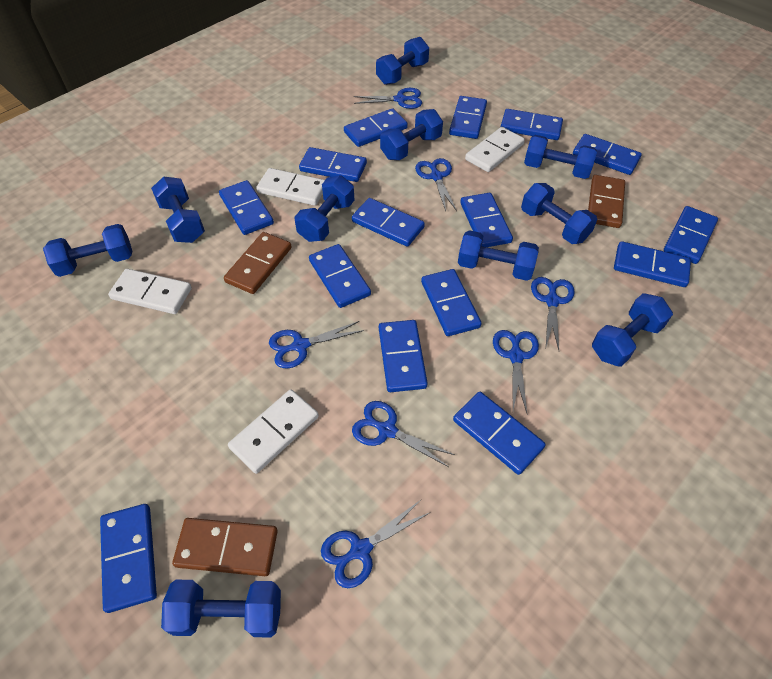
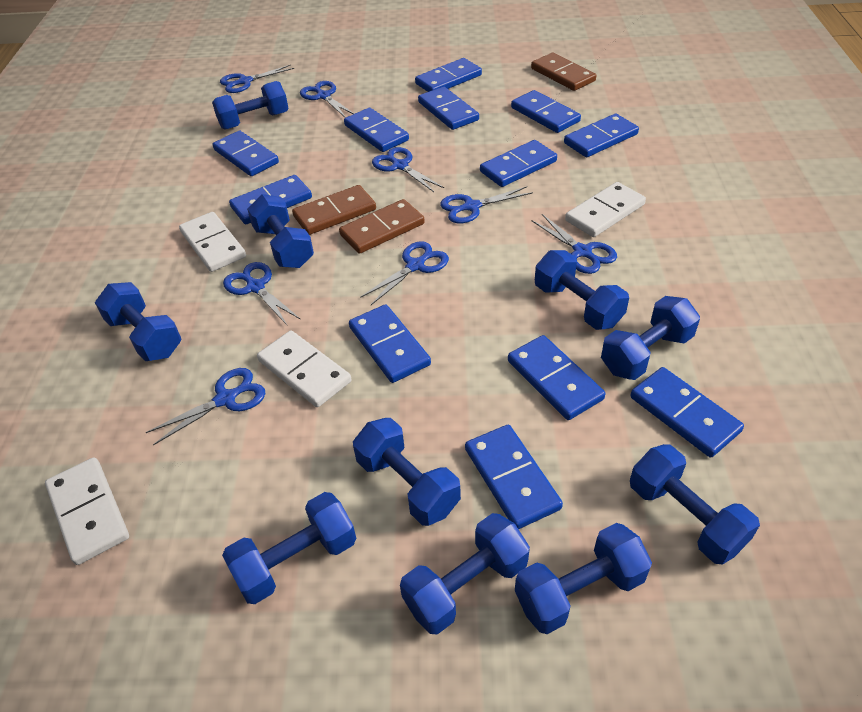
blue domino: [100,504,157,613] [219,180,274,235] [299,147,367,182] [309,244,371,308] [344,108,408,147] [352,198,425,247] [379,320,428,392] [421,269,482,336] [449,96,487,139] [453,392,545,475] [460,193,513,247] [501,109,563,140] [573,134,642,175] [614,241,691,287] [664,206,718,264] = 15 -> [212,130,279,176] [229,175,312,224] [344,108,409,152] [349,304,431,383] [415,58,482,92] [418,87,479,130] [465,425,563,529] [480,140,557,187] [508,335,605,420] [511,90,581,133] [564,114,639,157] [630,367,744,458] = 12
blue scissors: [269,321,364,368] [321,500,429,588] [352,401,455,467] [354,88,422,109] [415,158,457,211] [493,330,539,413] [531,277,575,350] = 7 -> [146,368,265,445] [220,65,294,93] [223,262,301,325] [300,81,354,118] [360,241,449,305] [372,147,444,192] [440,186,533,223] [531,214,617,274] = 8

